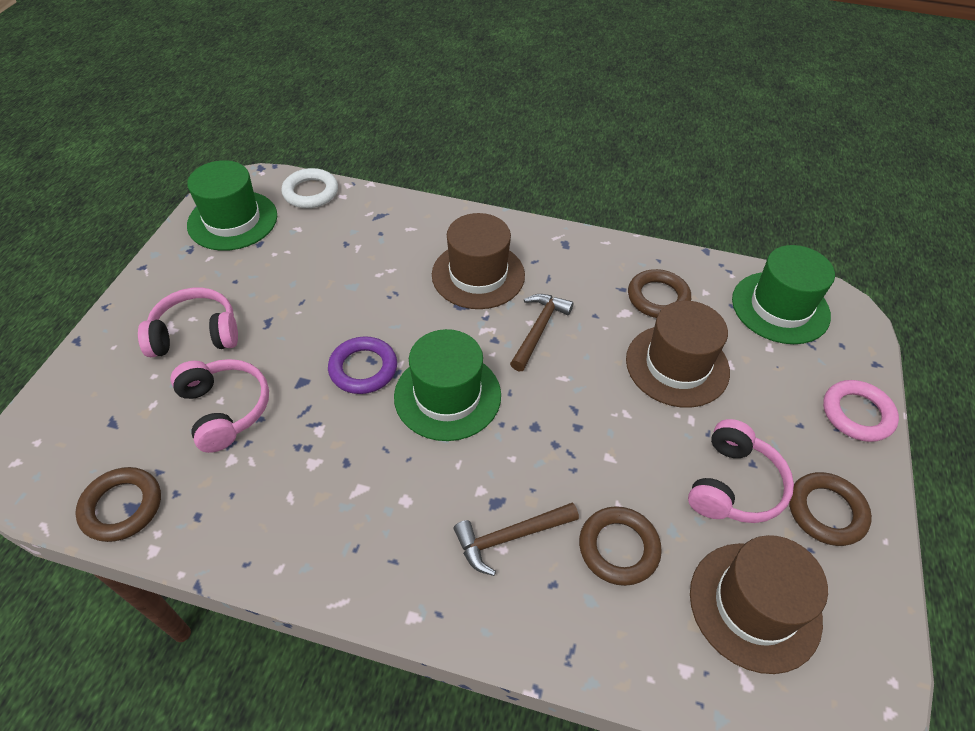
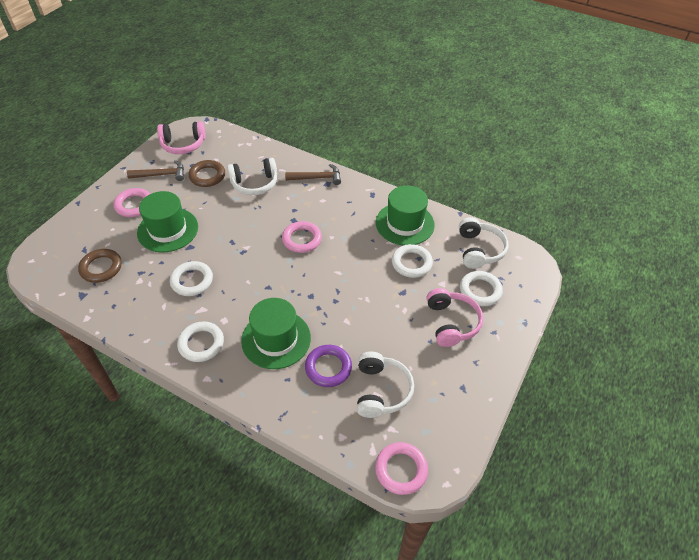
brown hat: [432,213,525,309] [626,301,730,408] [690,535,828,674] = 3 -> none = 0
brown ring: [75,467,161,542] [579,506,662,586] [628,269,691,318] [789,472,872,546] = 4 -> [78,249,122,283] [188,160,225,187] = 2
pink headphones: [138,287,238,357] [170,359,269,453] [688,419,794,523] = 3 -> [157,121,206,154] [426,288,483,347] = 2
pink ring: [823,380,899,442] = 1 -> [113,188,150,217] [282,221,322,253] [375,442,428,495] = 3
white headphones: none = 0 -> [227,158,277,195] [357,352,414,418] [459,217,508,269] = 3
white ring: [281,168,338,208] = 1 -> [170,261,213,296] [177,321,224,362] [392,244,433,278] [460,271,503,306] = 4

